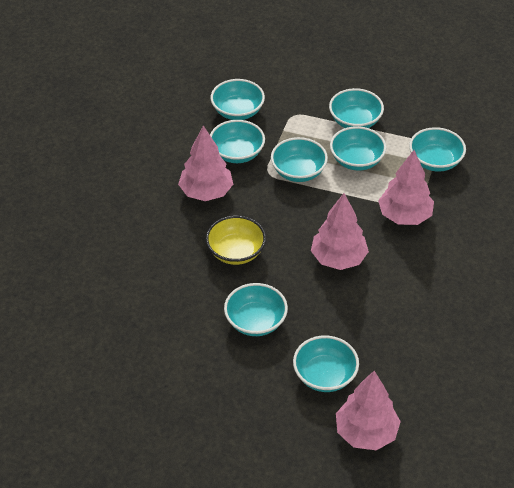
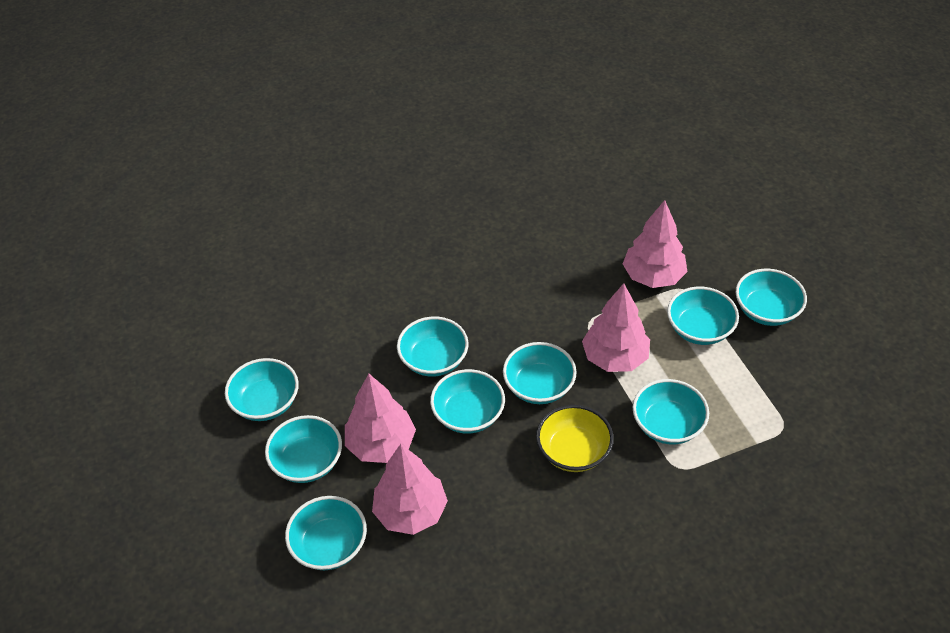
turquoise bowl: [210,120,265,163] [211,79,265,120] [224,283,288,336] [271,137,328,182] [293,335,359,392] [329,88,384,128] [330,126,387,170] [409,127,466,172] = 8 -> [225,358,299,421] [265,415,342,483] [285,496,367,570] [397,317,469,377] [430,369,505,434] [503,342,577,404] [633,379,709,444] [667,287,739,345] [736,269,807,326] = 9

